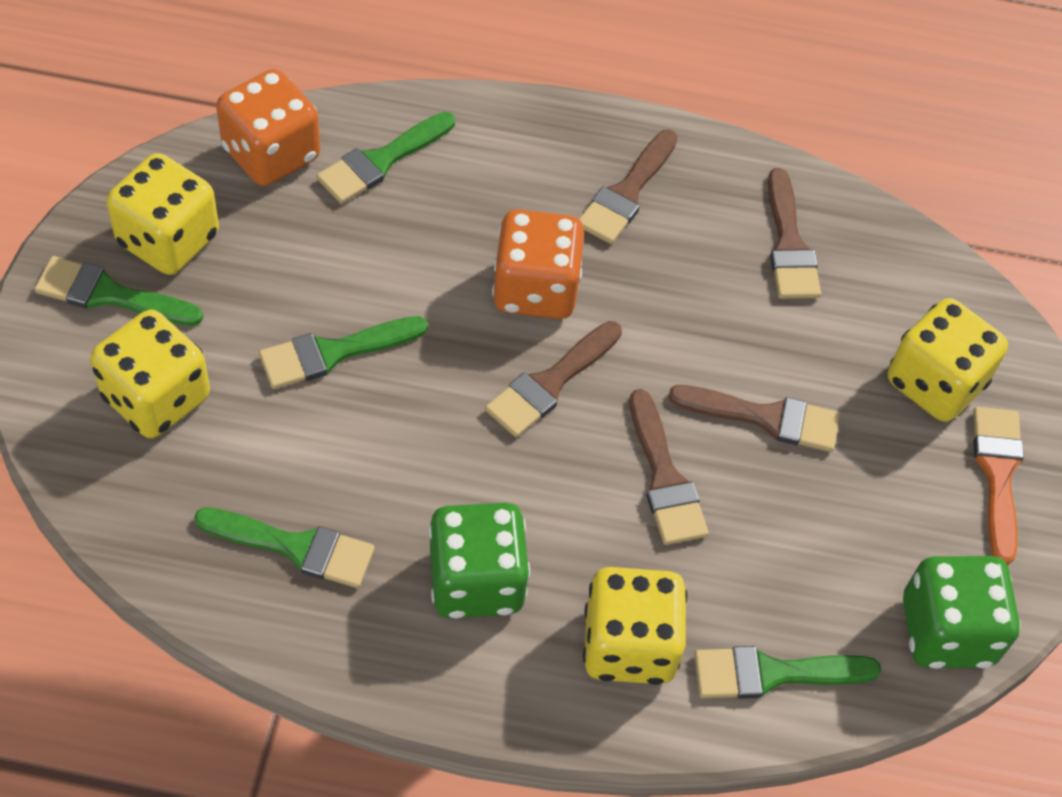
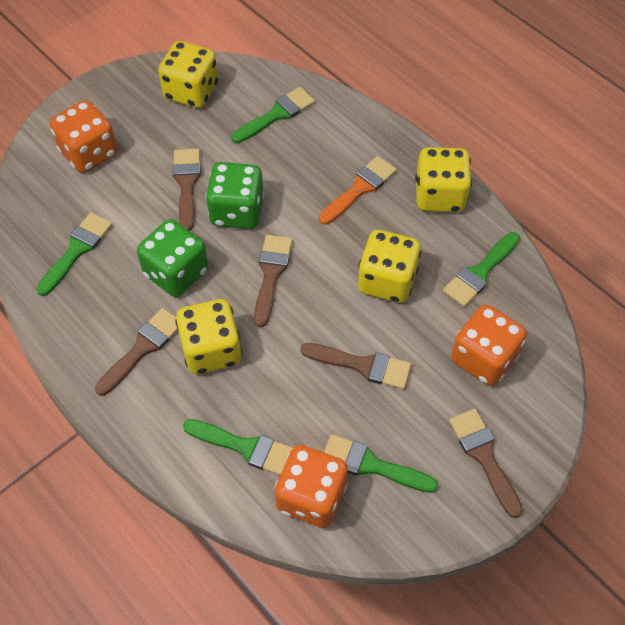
orange dice: [216,69,320,186] [492,209,584,319] = 2 -> [50,100,117,173] [275,445,348,528] [451,305,527,386] = 3

